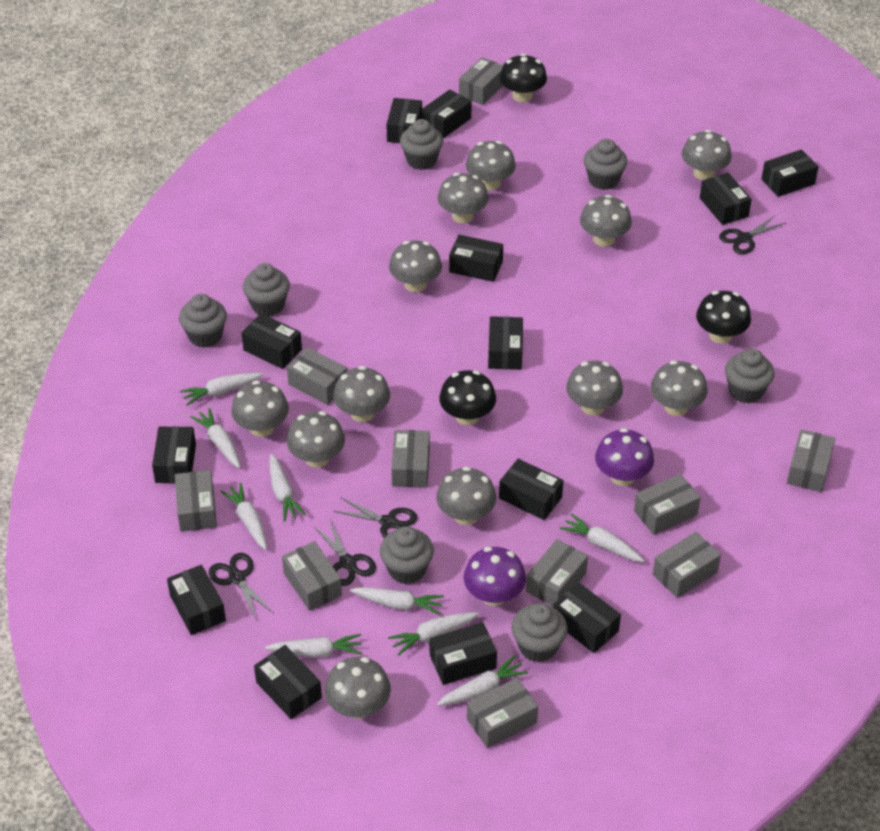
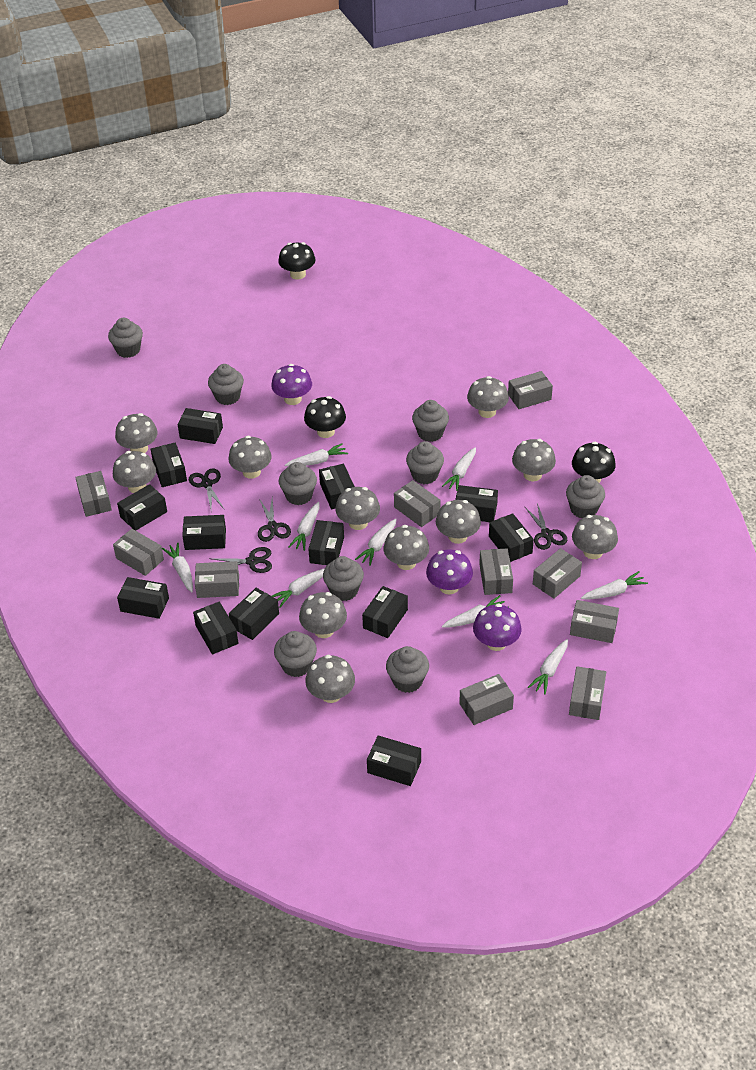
grey cupcake: [179,294,227,348] [243,263,290,317] [380,526,434,584] [400,119,443,170] [511,603,568,662] [584,139,627,190] [725,348,775,404] = 7 -> [108,318,143,358] [208,364,244,405] [274,631,317,677] [279,462,317,505] [323,556,364,601] [386,646,429,693] [406,441,444,484] [412,400,449,442] [566,475,605,518] = 9
grey mushroom: [231,380,289,437] [287,411,345,468] [325,657,391,719] [333,366,390,422] [389,241,442,292] [436,466,496,525] [438,173,489,224] [466,141,516,190] [566,361,623,416] [580,195,632,247] [651,360,707,416] [682,130,732,180] = 12 -> [113,451,156,493] [115,413,158,453] [228,436,272,479] [299,592,347,638] [305,655,355,703] [335,487,380,530] [383,525,429,570] [436,500,481,544] [467,376,509,418] [512,439,556,481] [572,515,618,559] = 11
purple mushroom: [464,547,526,606] [595,428,654,486] = 2 -> [271,364,312,405] [426,549,473,595] [473,604,522,651] = 3

